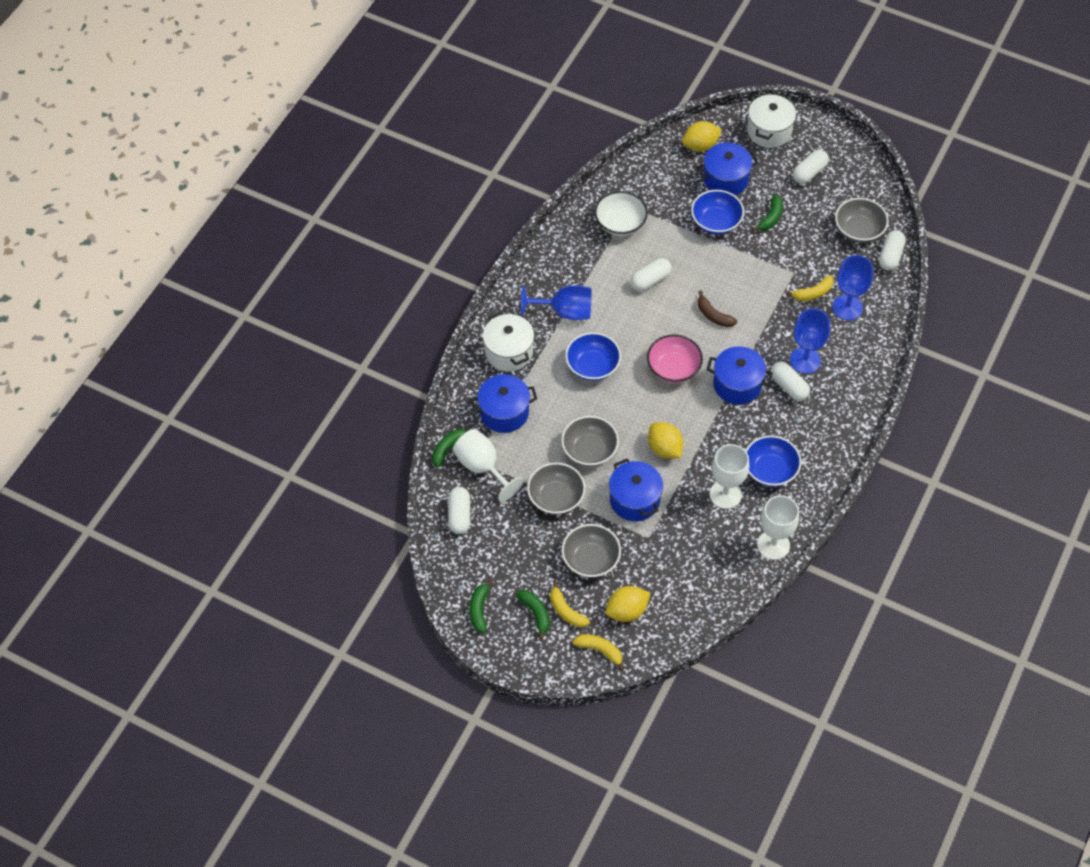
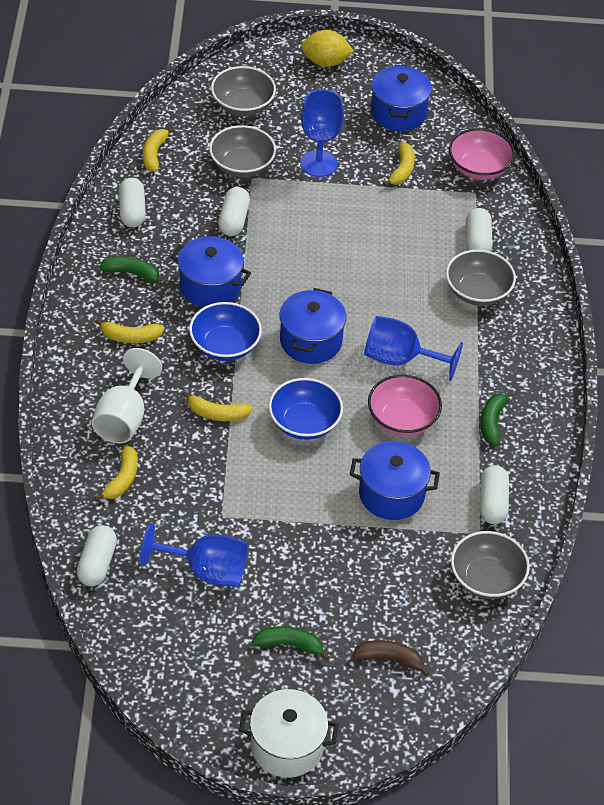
blue bowl: [565,332,621,381] [691,190,744,234] [745,435,801,487] = 3 -> [189,302,262,361] [269,378,343,440] = 2
green banana: [432,429,467,467] [470,580,493,633] [516,590,550,640] [752,195,783,231] = 4 -> [99,256,163,287] [252,626,329,660] [481,391,514,445] = 3
pink bowl: [647,334,703,383] = 1 -> [368,374,442,436] [449,128,515,180] = 2
white bowl: [595,191,648,236] = 1 -> none = 0
white goblet: [453,429,524,502] [710,444,750,509] [757,495,799,560] = 3 -> [92,348,162,443] = 1
white pot: [483,312,534,371] [747,93,796,148] = 2 -> [239,689,339,778] = 1
yellow banana: [550,581,590,627] [573,634,624,671] [786,275,834,301] = 3 -> [94,445,138,501] [95,318,164,343] [143,127,174,172] [183,391,253,421] [383,142,415,186] = 5
yellow lemon: [606,586,650,622] [648,422,683,458] [682,121,722,152] = 3 -> [301,30,354,67] = 1

